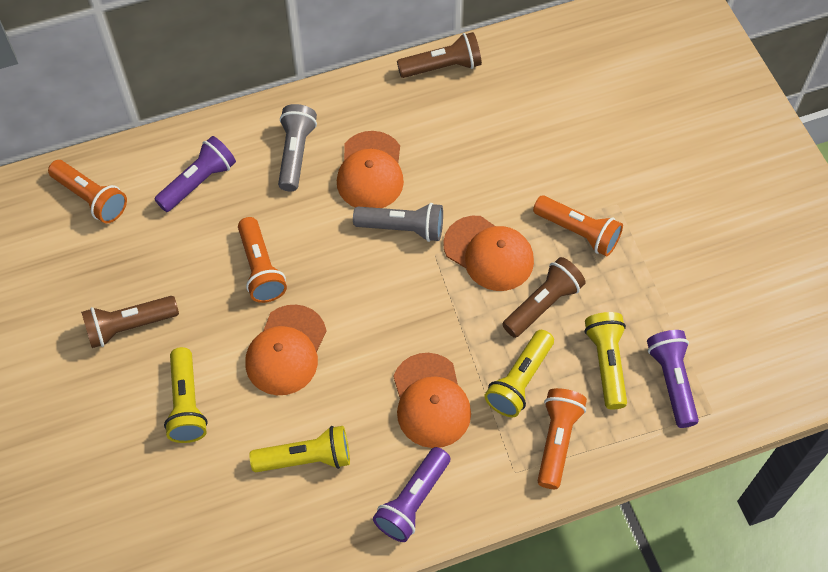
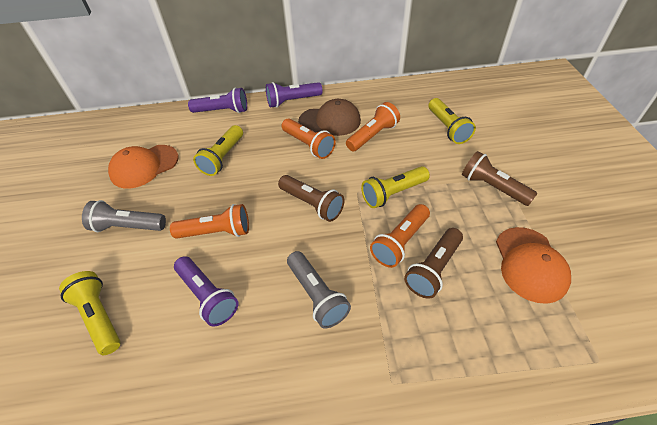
brown cap: none = 0 -> [298,99,361,136] = 1
orange cap: [245,305,327,395] [337,131,404,208] [393,353,471,448] [443,216,534,291] = 4 -> [108,145,179,189] [496,227,571,304] = 2

